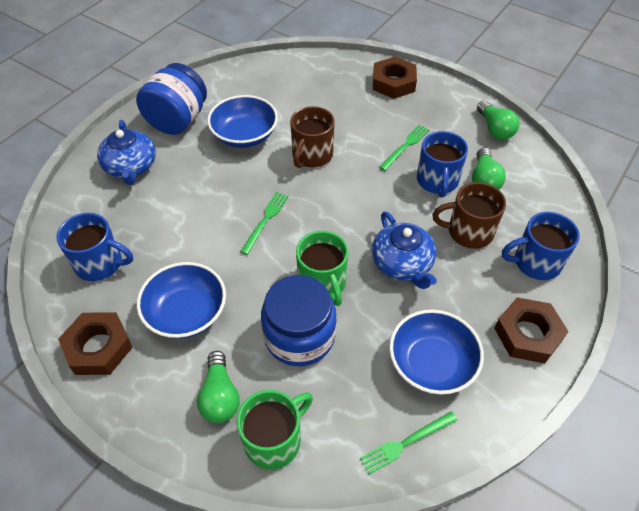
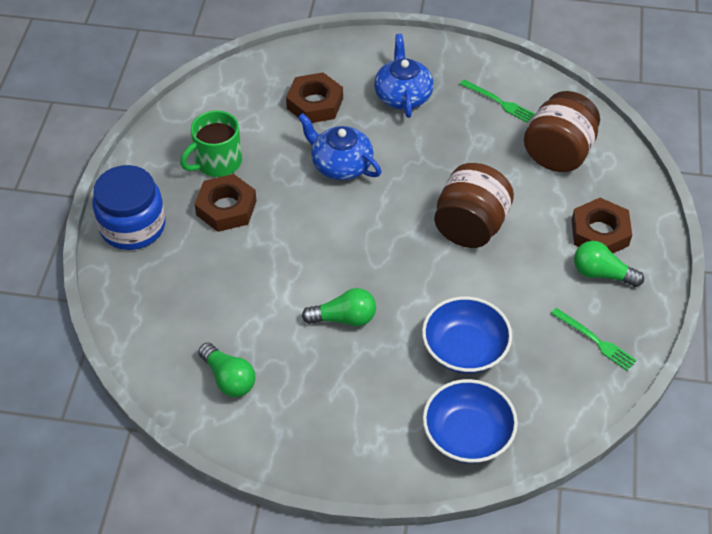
blue bowl: [137,262,226,339] [207,95,278,148] [389,309,484,395] = 3 -> [422,296,512,374] [423,379,518,463] = 2
blue jar: [136,63,207,135] [261,275,337,366] = 2 -> [93,165,166,250] = 1
blue mug: [56,213,133,281] [417,131,468,198] [502,212,580,280] = 3 -> none = 0
brown jar: none = 0 -> [434,163,514,248] [524,91,600,172] = 2
brown mug: [290,106,335,168] [432,182,506,249] = 2 -> none = 0
green fork: [240,192,289,255] [360,411,457,474] [379,125,429,171] = 3 -> [460,80,535,123] [551,308,637,371] = 2
green mug: [237,390,313,470] [296,231,348,306] = 2 -> [180,110,242,177] = 1

